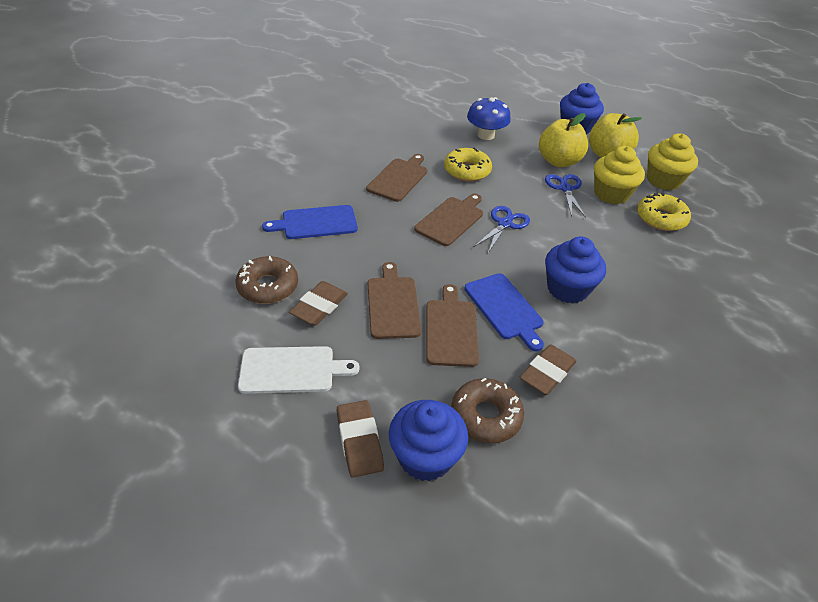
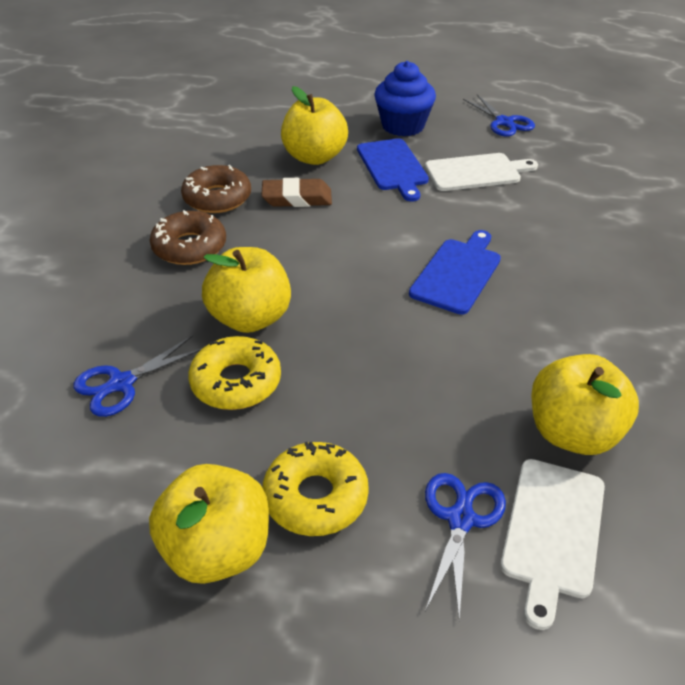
blue cupcake: [389,400,468,481] [545,236,606,304] [560,83,604,135] = 3 -> [374,61,436,137] = 1
blue mushroom: [467,97,511,140] = 1 -> none = 0
blue scissors: [474,206,530,253] [545,174,586,218] = 2 -> [73,335,202,417] [425,473,506,620] [463,95,535,137] = 3
brown cutting board: [366,154,427,202] [368,262,421,339] [414,194,483,246] [426,284,479,367] = 4 -> none = 0
brown eraser: [289,281,348,325] [337,400,384,478] [520,344,576,395] = 3 -> [262,178,332,207] = 1
white cutting board: [238,346,359,394] = 1 -> [425,153,538,191] [500,459,605,630] = 2
yellow apple: [539,113,588,167] [589,113,642,158] = 2 -> [149,464,269,584] [202,247,291,333] [281,86,348,165] [531,354,639,455] = 4
yellow cupcake: [594,146,645,204] [647,134,698,190] = 2 -> none = 0

